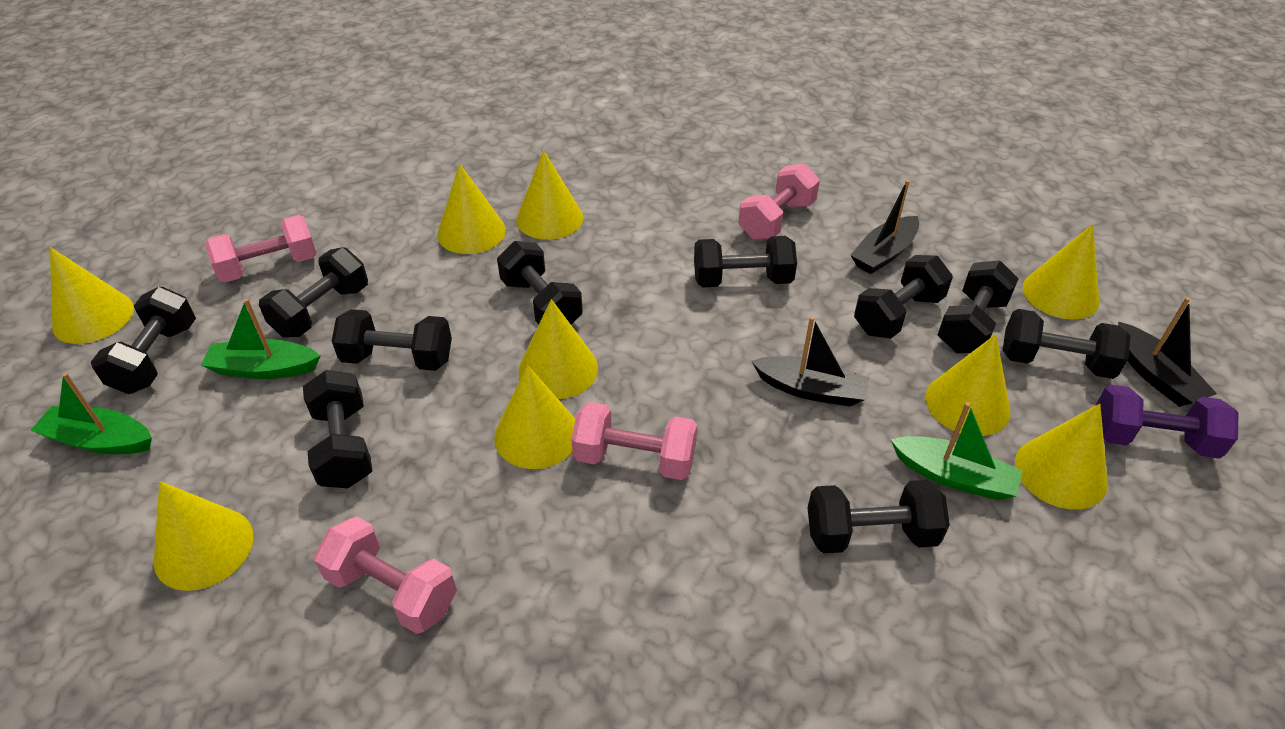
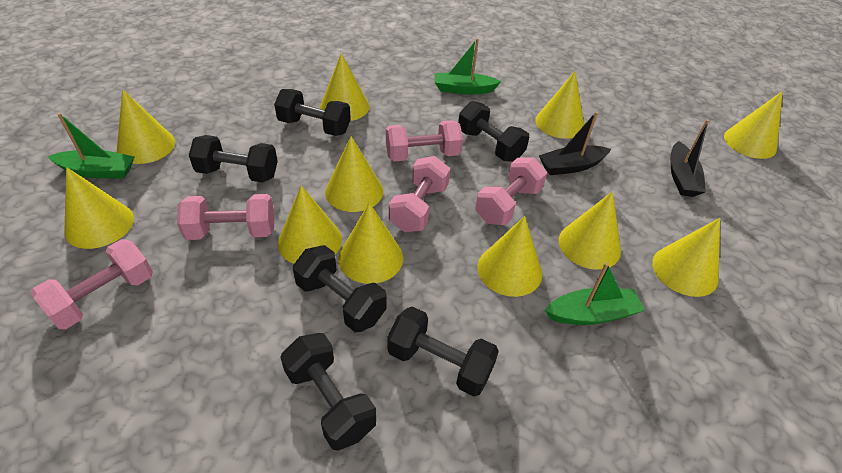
black boat: [751,316,870,406] [850,180,919,274] [1118,297,1217,407] = 3 -> [539,112,611,175] [670,119,709,197] = 2
black dumbbell: [91,287,196,394] [259,247,368,337] [303,370,372,488] [332,309,452,371] [497,241,583,324] [694,236,797,287] [808,480,950,554] [854,255,953,339] [938,260,1019,353] [1003,309,1131,379] = 10 -> [189,135,278,182] [274,89,351,136] [280,333,376,451] [293,245,387,332] [387,306,499,397] [458,101,529,162] = 6
pink dumbbell: [205,215,317,283] [314,516,457,634] [571,402,697,480] [739,163,820,240] = 4 -> [31,239,153,329] [177,194,274,240] [386,120,463,161] [389,156,450,232] [475,157,547,225] = 5
purple dumbbell: [1096,385,1238,459] = 1 -> none = 0
yellow cone: [50,247,134,344] [154,481,253,591] [437,163,506,254] [494,365,576,469] [516,150,583,240] [518,299,598,399] [925,334,1010,436] [1015,404,1108,510] [1022,224,1099,320] = 9 -> [64,167,134,249] [117,89,175,164] [278,185,342,264] [320,53,369,121] [325,136,383,212] [338,203,403,284] [477,216,542,297] [535,71,584,139] [559,191,621,270] [652,218,720,297] [724,91,783,159] = 11

